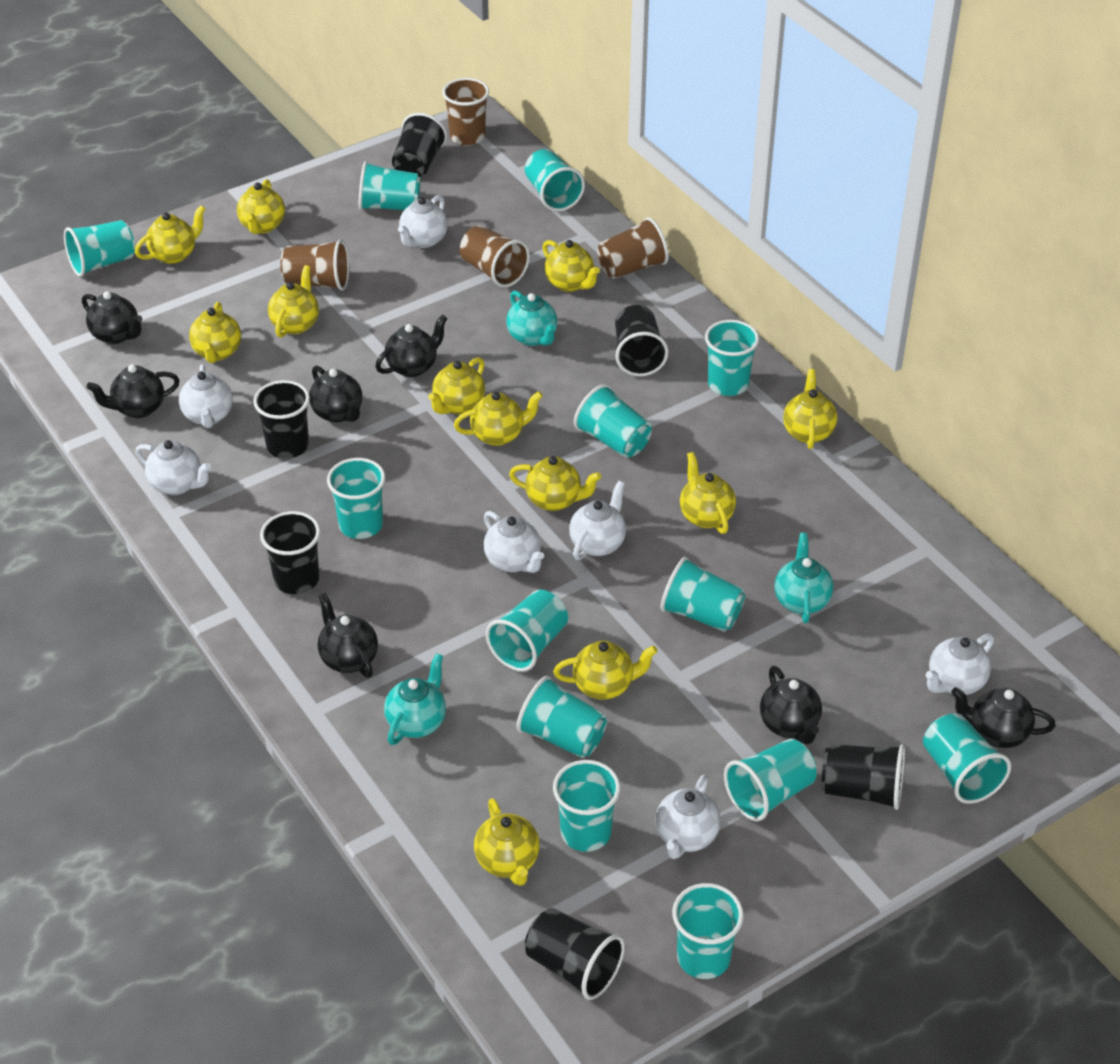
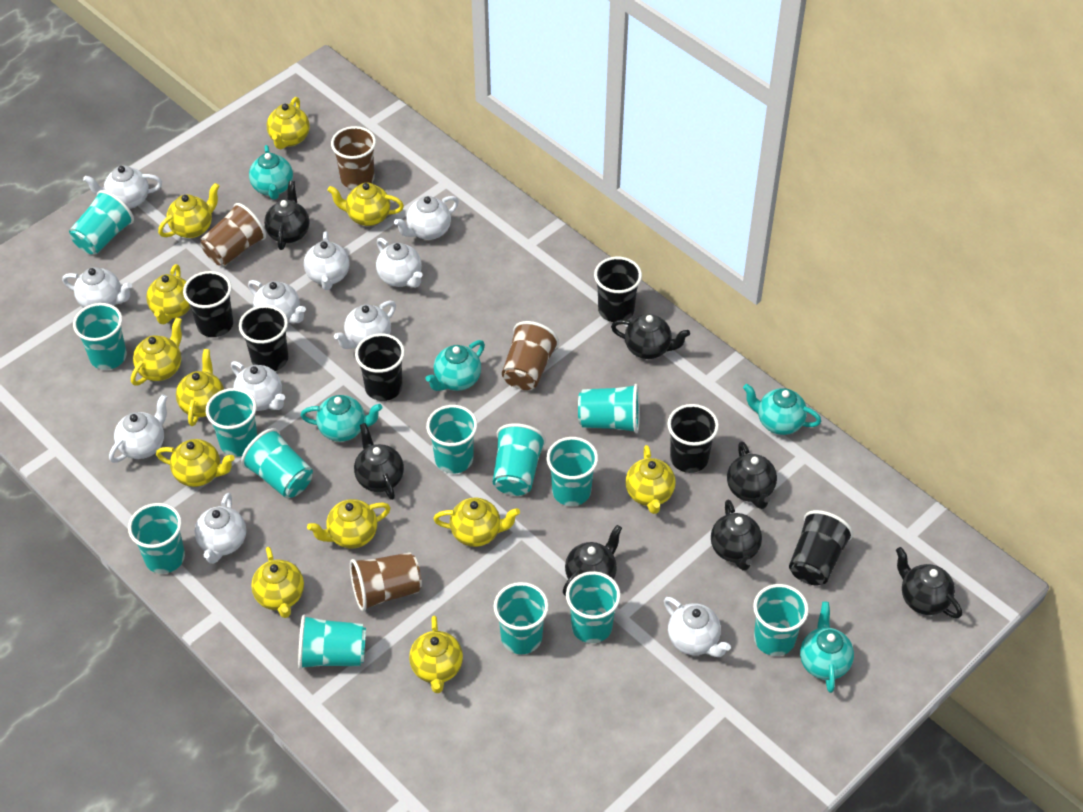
turquoise teapot: [384,653,446,745] [506,290,557,346] [775,533,833,623] = 3 -> [249,145,293,200] [301,395,382,442] [426,340,485,391] [743,384,821,435] [800,602,854,693] = 5
white teapot: [136,440,211,495] [179,364,233,428] [398,195,448,248] [484,511,544,573] [569,481,626,560] [656,775,721,859] [926,634,994,695] = 7 -> [62,267,132,308] [83,166,162,209] [109,394,167,463] [195,493,246,564] [231,361,285,411] [248,280,306,323] [304,231,350,290] [334,301,396,349] [376,238,423,288] [394,196,459,240] [664,597,731,657] = 11

